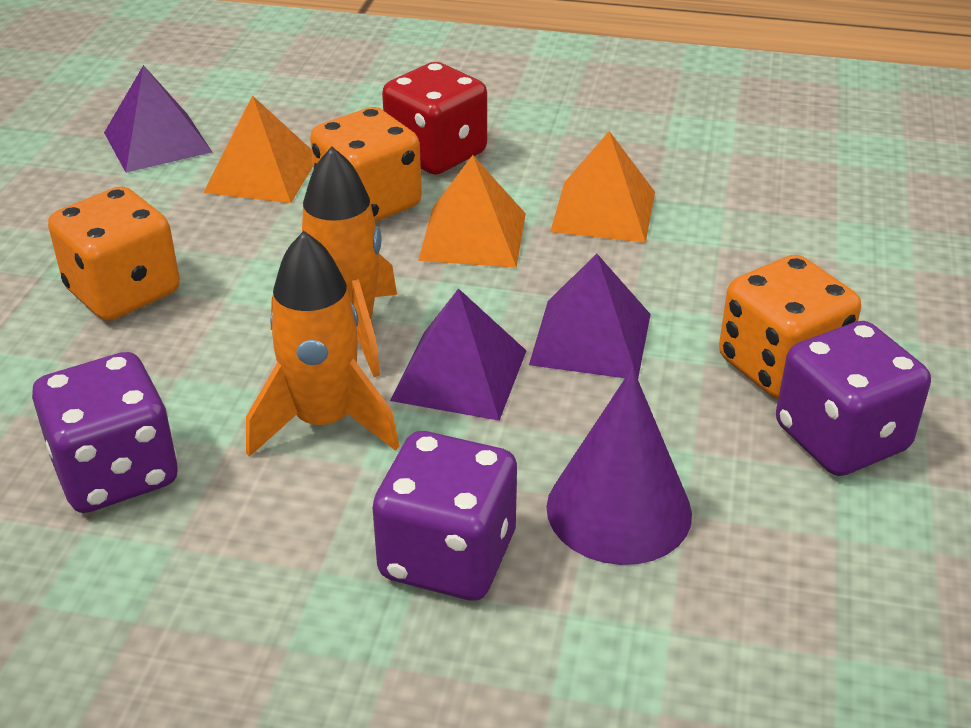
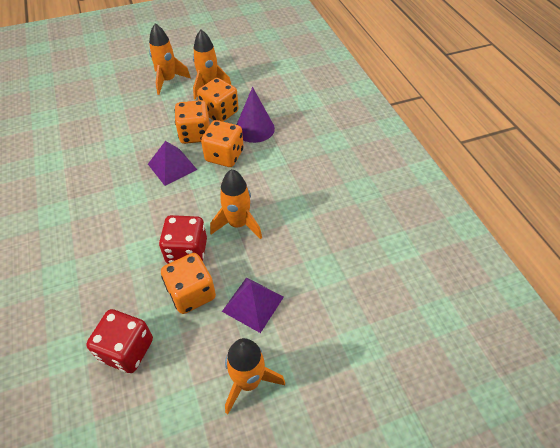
orange dice: [48,186,180,321] [310,107,422,222] [719,255,861,399] = 3 -> [161,253,216,314] [175,100,210,144] [197,78,239,122] [201,120,244,167] = 4
orange pyramid: [204,95,313,203] [418,155,526,268] [550,131,655,243] = 3 -> none = 0
orange rocket: [246,231,399,457] [271,147,397,377] = 2 -> [149,23,191,95] [193,30,231,100] [210,169,262,239] [225,338,285,414] = 4
purple dice: [32,352,178,513] [373,431,517,601] [776,321,931,476] = 3 -> none = 0
purple pyramid: [104,65,212,173] [390,288,526,421] [529,254,651,379] = 3 -> [148,141,197,186] [222,277,284,333] = 2
red dice: [382,62,487,175] = 1 -> [86,309,153,373] [159,215,207,264] = 2

